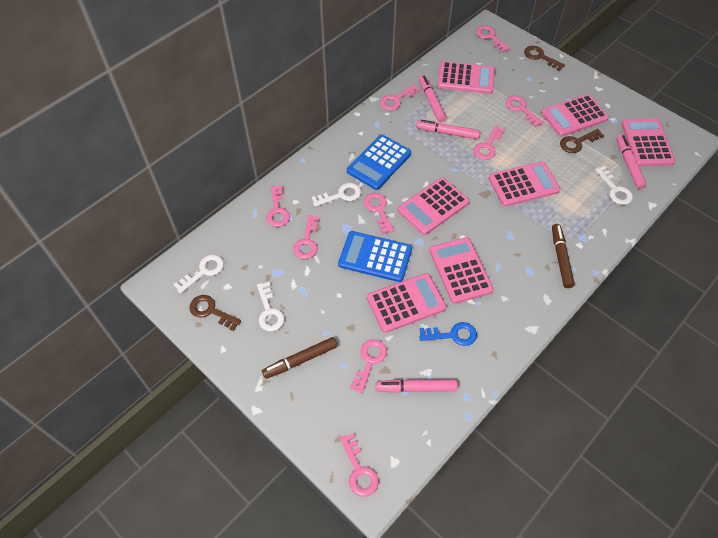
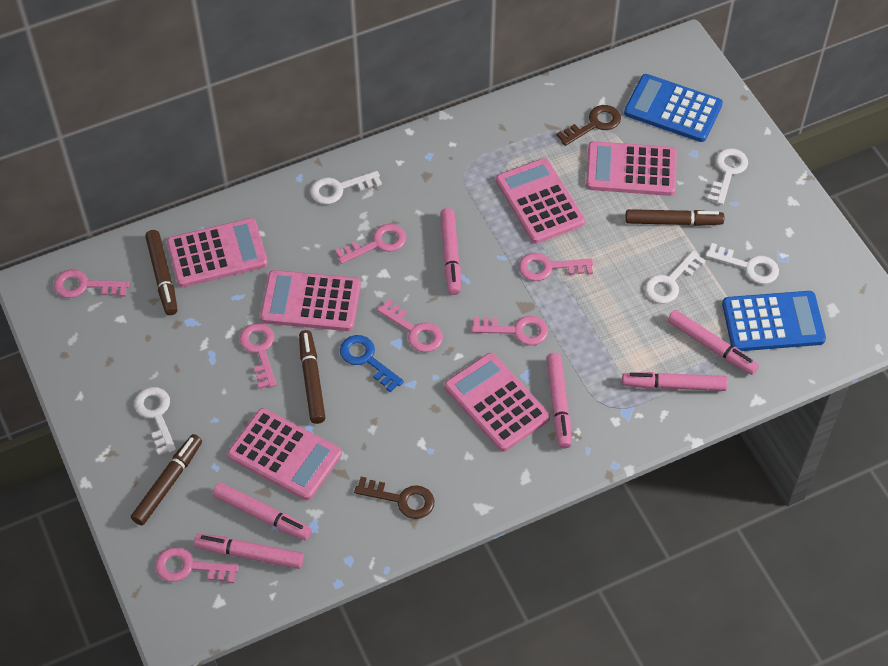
brown key: [189,295,241,331] [524,46,565,71] [560,129,604,153] = 3 -> [354,476,435,519] [556,105,621,146] = 2
brown marker: [262,337,337,379] [552,224,575,288] = 2 -> [131,434,202,525] [145,230,178,315] [299,330,325,424] [625,209,724,226] = 4
pink calculator: [367,273,446,333] [398,177,469,235] [430,237,494,304] [437,61,495,94] [488,161,561,207] [541,94,609,137] [621,119,675,166] = 7 -> [167,218,268,287] [228,408,342,500] [260,270,361,331] [445,353,550,452] [496,158,585,244] [586,141,677,196] = 6
pink key: [266,186,290,227] [293,215,320,259] [340,433,379,497] [350,339,387,393] [364,193,394,234] [380,84,420,110] [474,126,505,160] [476,26,510,53] [505,96,543,127] = 9 -> [54,269,129,298] [156,547,239,583] [240,323,277,389] [335,224,406,264] [377,299,443,352] [472,316,548,345] [519,253,593,281] = 7
pink marker: [376,379,458,393] [416,120,480,139] [419,75,446,122] [616,134,647,189] = 4 -> [194,534,304,569] [213,482,312,541] [440,208,461,295] [547,353,572,449] [622,372,728,391] [668,310,759,375] = 6
white key: [173,255,224,294] [257,282,285,331] [311,183,361,207] [595,166,633,205] = 4 -> [134,387,176,455] [310,171,382,204] [645,251,706,304] [705,243,779,284] [707,148,748,205] = 5

